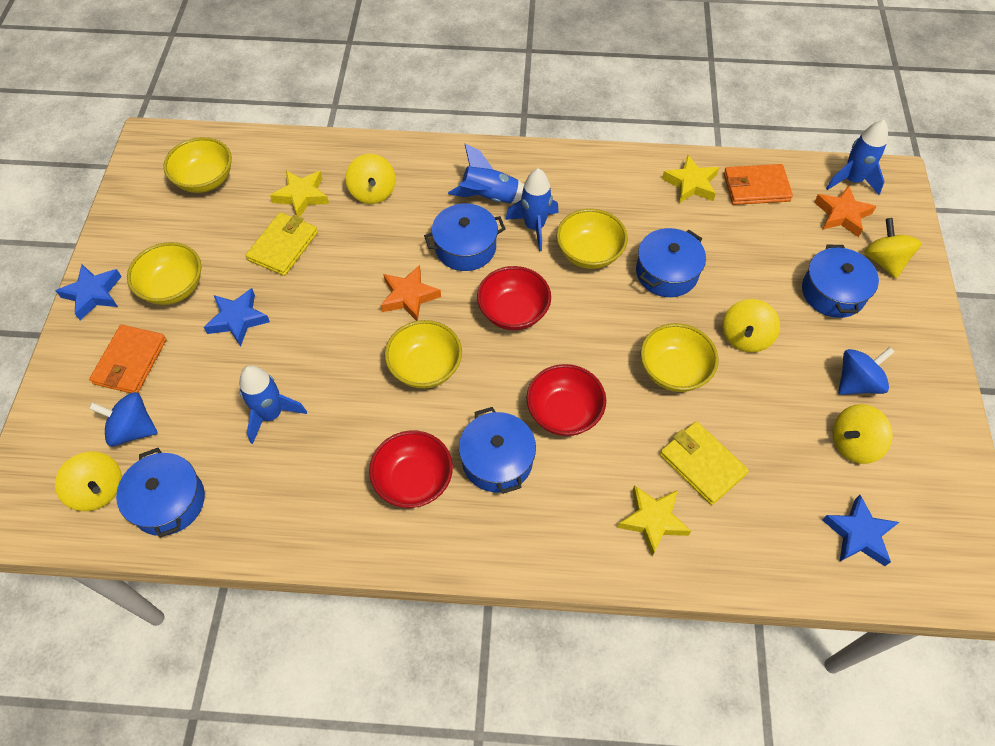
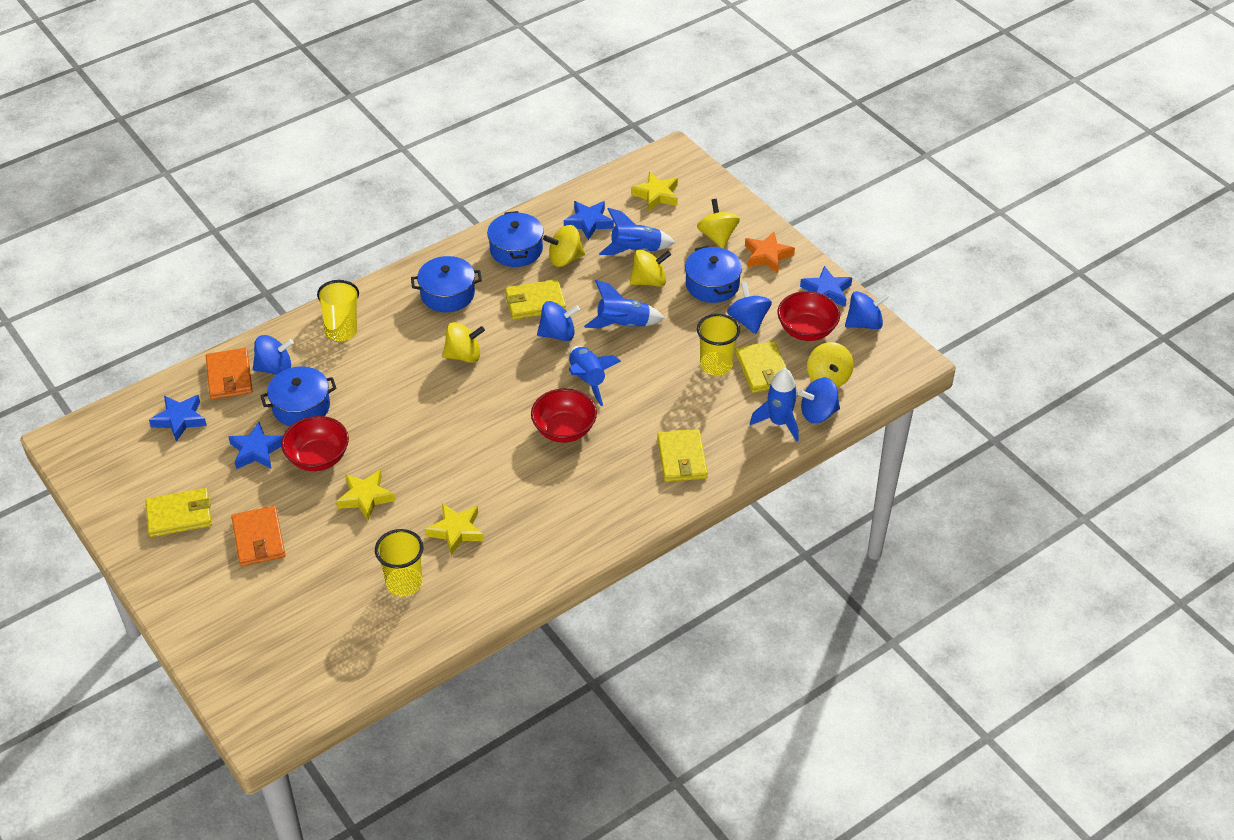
blue pot: [116,448,205,538] [424,204,506,271] [459,407,536,494] [636,228,706,297] [802,244,879,318] = 5 -> [260,366,337,426] [411,256,482,312] [487,211,543,267] [685,246,742,303] = 4
blue spinning top: [89,392,158,447] [838,347,894,395] = 2 -> [253,335,294,375] [537,301,580,341] [727,282,772,334] [798,377,840,424] [845,291,889,329] = 5
blue star: [55,264,122,320] [204,288,270,347] [822,495,899,566] = 3 -> [149,395,207,442] [229,422,283,469] [564,201,614,240] [800,266,852,307] = 4
orange star: [381,265,441,321] [814,185,877,237] = 2 -> [745,232,795,273] = 1
yellow bowl: [127,242,201,305] [163,137,232,193] [385,320,462,389] [556,209,628,269] [641,323,718,392] = 5 -> none = 0
yellow cup: none = 0 -> [317,280,359,341] [375,529,423,597] [697,314,740,376] = 3
yellow wallet: [246,212,318,276] [660,421,749,505] = 2 -> [146,488,212,537] [505,279,566,320] [657,429,708,482] [736,341,787,393] = 4

